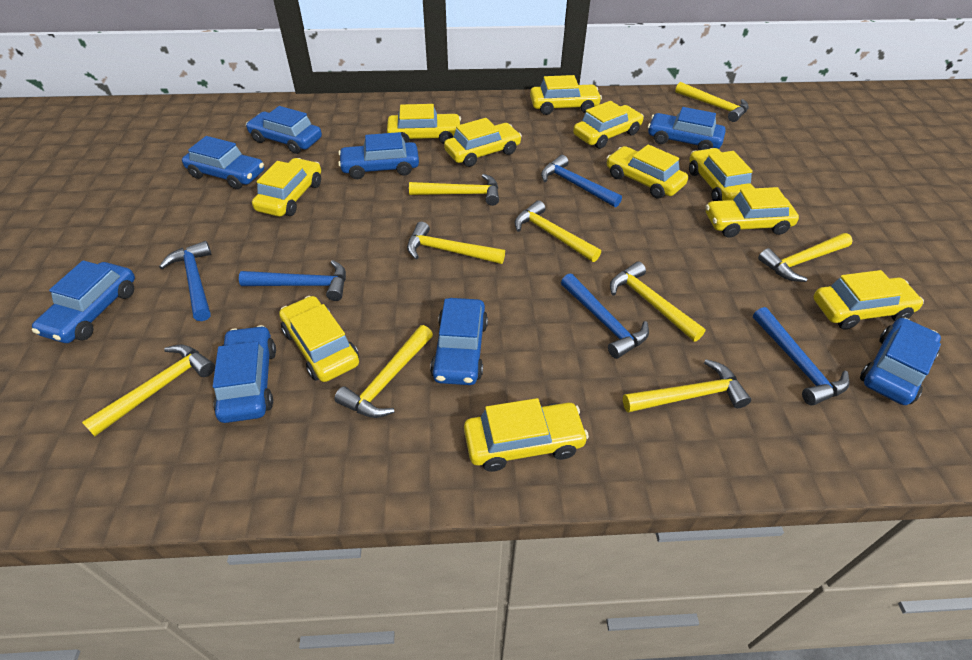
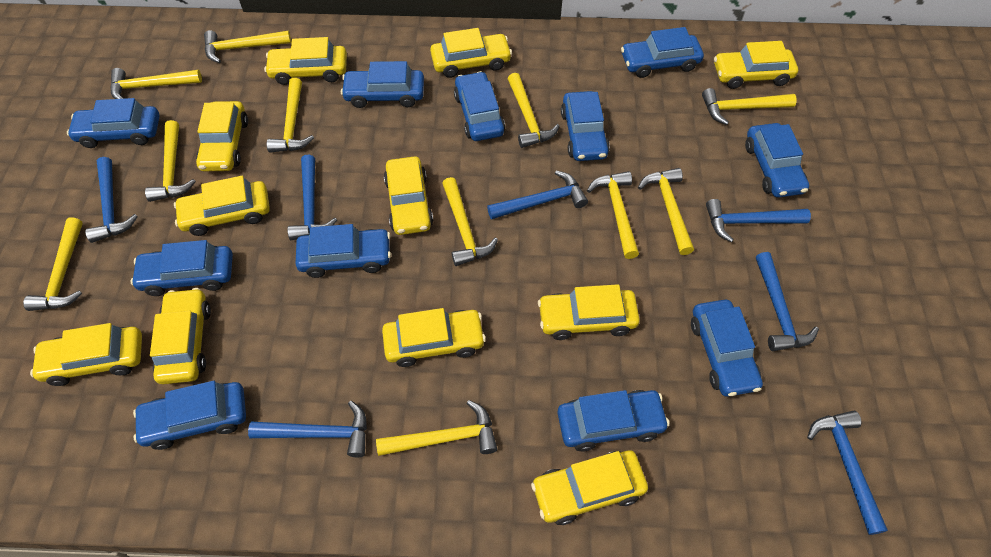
blue car: [32,260,135,343] [182,136,264,189] [213,325,276,423] [246,106,322,154] [338,132,419,179] [430,298,488,385] [648,107,726,150] [860,318,941,405] = 8 -> [67,98,160,148] [130,240,233,296] [133,381,246,450] [295,224,391,278] [341,61,424,108] [454,71,505,141] [558,390,669,452] [561,91,610,161] [621,27,704,78] [691,299,763,397] [745,123,809,197] = 11
blue hammer: [159,241,211,321] [239,260,346,301] [541,155,622,207] [561,273,649,359] [753,307,850,406] = 5 -> [85,157,138,243] [248,401,367,457] [287,155,337,240] [487,171,588,220] [706,199,811,242] [756,252,819,351] [807,411,888,535] = 7
yellow hammer: [82,345,215,436] [334,325,433,418] [407,222,505,264] [409,174,499,206] [515,200,601,262] [610,262,706,342] [623,359,751,413] [675,82,749,122] [758,233,853,282] = 9 -> [23,217,83,311] [110,68,202,99] [145,120,196,202] [204,30,291,63] [267,78,314,153] [376,400,497,456] [442,177,498,266] [508,73,560,148] [587,171,639,259] [638,168,694,255] [702,88,797,125] = 11

